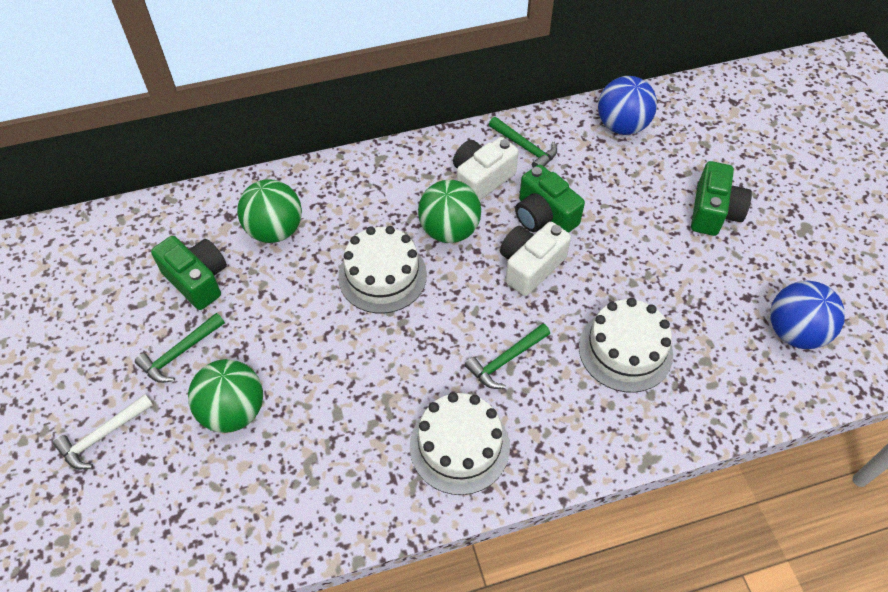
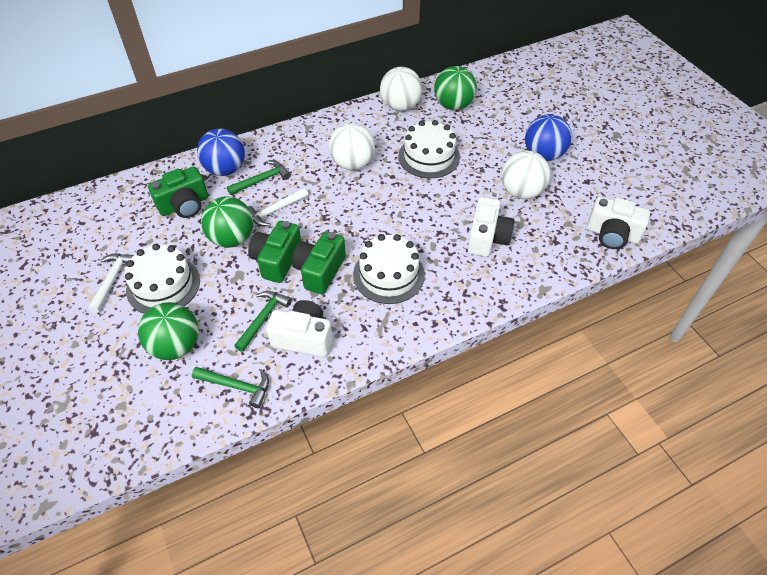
white ball: none = 0 -> [329,123,375,170] [380,67,422,111] [501,151,550,199] = 3
white camera: [453,137,519,201] [500,222,571,296] = 2 -> [266,300,333,357] [468,197,514,257] [587,197,650,249] = 3
white hammer: [53,394,153,469] = 1 -> [88,254,134,313] [248,188,308,226] = 2

